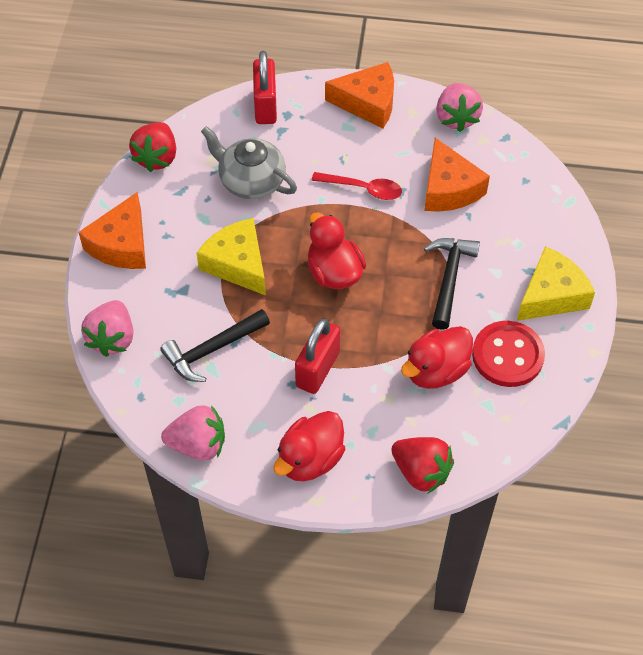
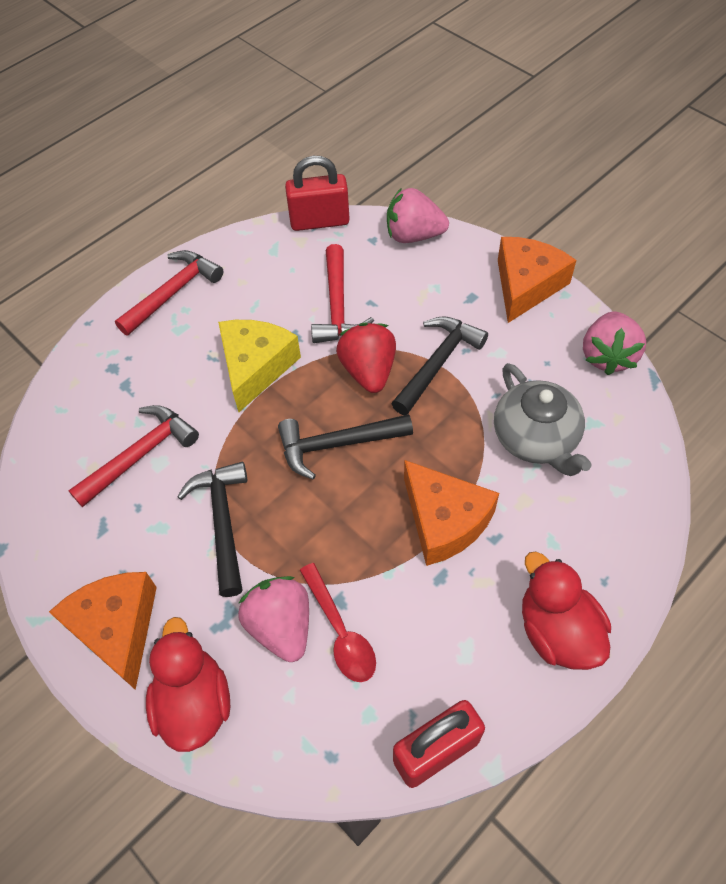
black hammer: [160,309,270,382] [424,238,480,330] = 2 -> [177,462,247,597] [278,414,413,479] [391,316,488,415] = 3
red button: [472,321,545,387] = 1 -> none = 0
red duck: [273,411,345,481] [307,212,366,289] [401,326,473,389] = 3 -> [146,617,230,752] [522,551,611,670] = 2
red hammer: none = 0 -> [68,405,199,507] [115,250,223,336] [311,244,374,343] = 3
red strawberry: [129,122,176,172] [391,437,454,493] = 2 -> [336,323,396,393] = 1
yellow cheese: [197,218,266,296] [517,246,595,321] = 2 -> [218,320,301,412] = 1

